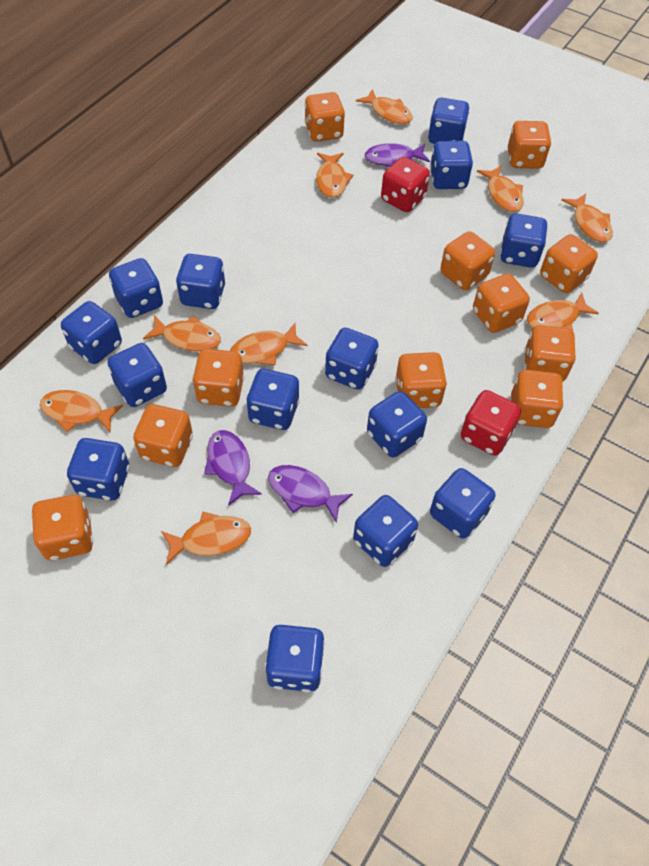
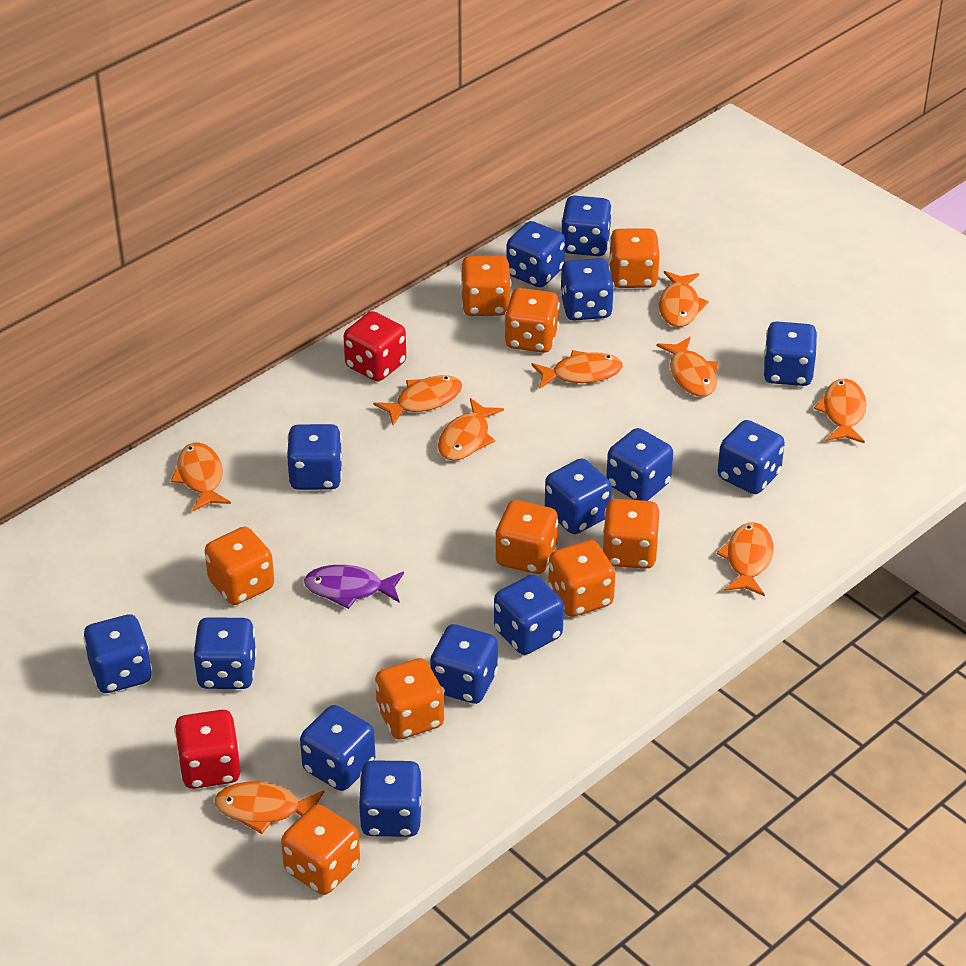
orange dice: [31,495,93,560] [133,404,193,467] [192,349,244,407] [304,92,345,142] [395,352,447,408] [440,231,495,290] [473,274,530,333] [508,121,551,169] [511,370,564,428] [524,325,576,382] [540,234,598,293] = 11 -> [205,527,274,605] [281,804,360,895] [375,658,444,740] [460,255,511,316] [495,500,558,574] [504,288,560,353] [548,540,615,617] [602,499,659,569] [609,228,660,288] = 9
purple fish: [204,430,262,506] [268,465,353,523] [365,143,430,167] = 3 -> [304,565,404,609] = 1

